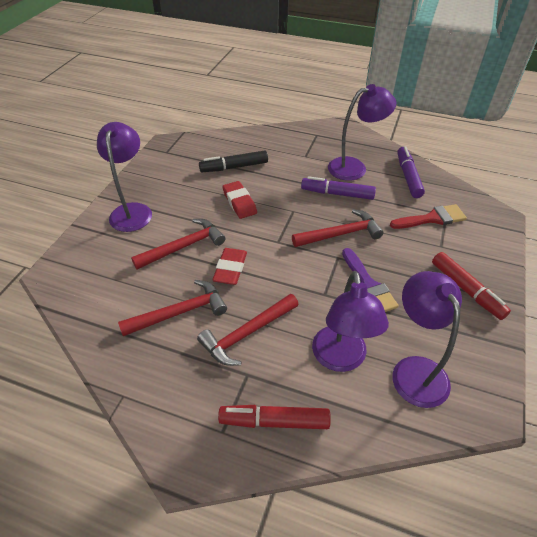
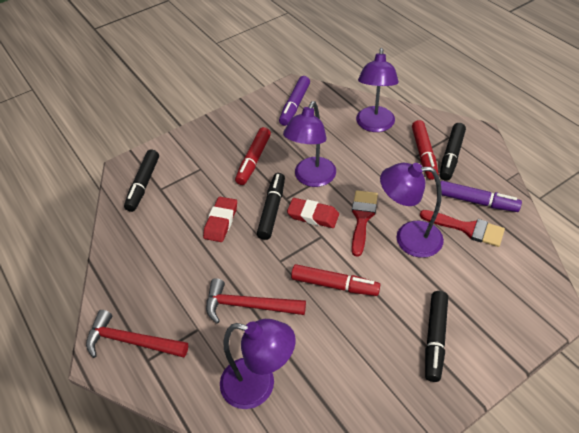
black marker: [199,150,268,172] = 1 -> [124,149,159,212] [257,173,285,240] [425,291,448,382] [440,123,466,181] = 4
purple brush: [342,248,399,312] = 1 -> none = 0
red brush: [390,204,467,229] = 1 -> [352,190,378,257] [420,210,505,247] = 2
red hammer: [118,280,227,336] [131,219,226,269] [197,294,299,366] [292,209,384,247] = 4 -> [86,310,188,358] [206,278,306,324] = 2
red marker: [218,405,331,429] [432,252,511,320] = 2 -> [235,127,271,185] [291,264,380,296] [412,120,439,180] = 3

